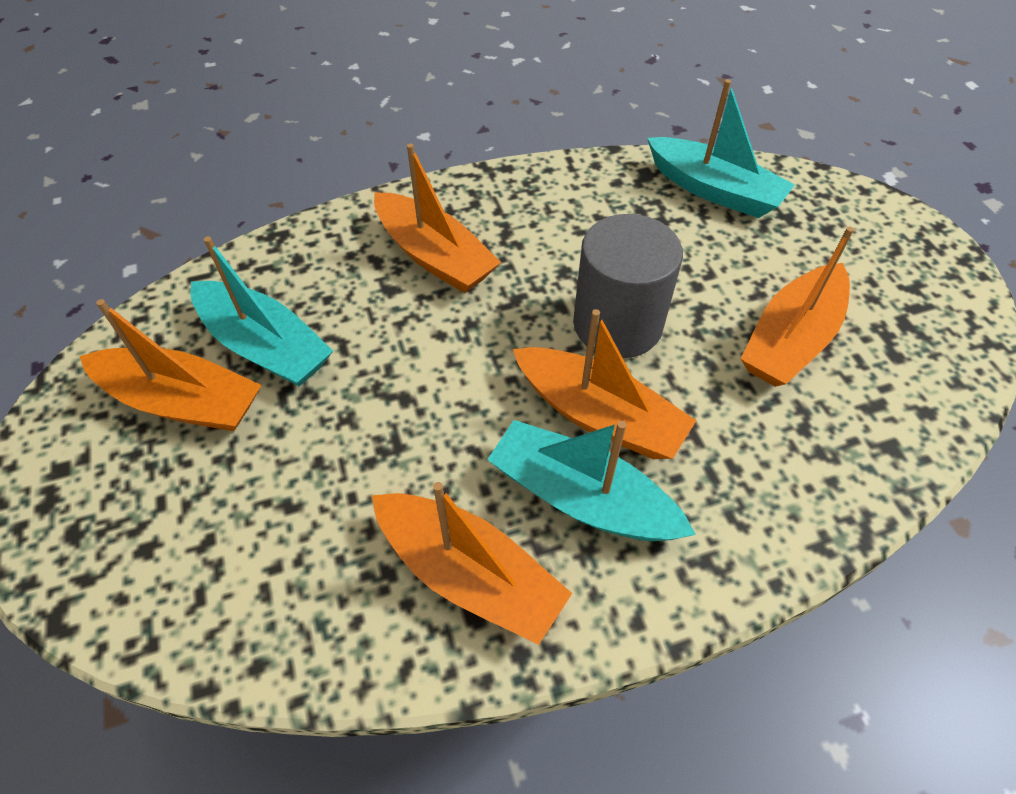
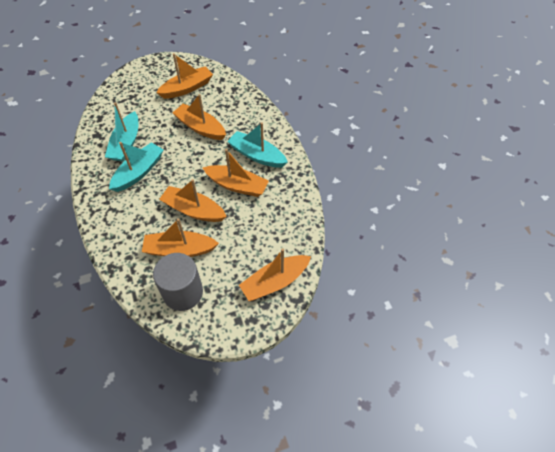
orange boat: [79,299,262,431] [372,482,572,645] [374,143,501,293] [513,309,697,459] [741,227,854,387] = 5 -> [142,218,219,257] [156,53,213,99] [159,179,227,222] [172,94,226,140] [203,149,269,197] [239,248,311,301] = 6

